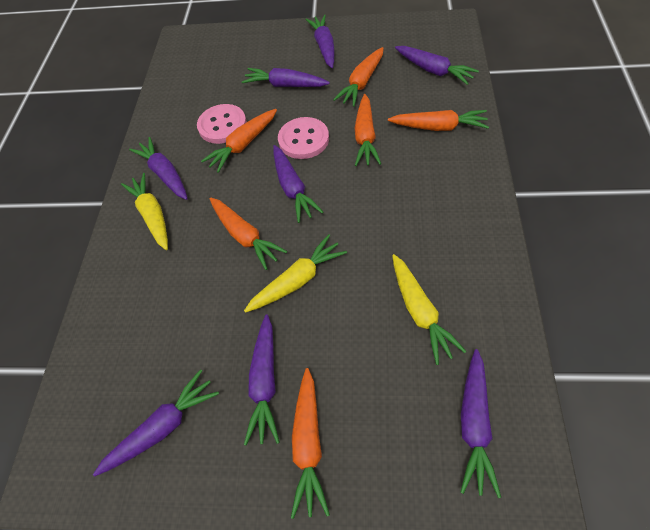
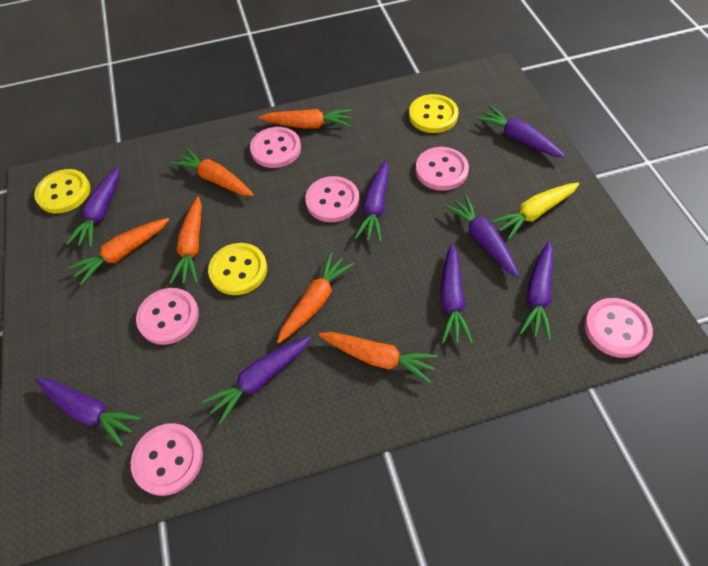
pink button: [197,104,247,144] [278,117,329,159] = 2 -> [131,423,203,496] [136,288,199,345] [250,127,301,168] [305,176,360,222] [415,147,469,191] [584,298,653,358] = 6
yellow button: none = 0 -> [34,169,90,213] [208,243,267,295] [409,94,459,133] = 3
yellow carrot: [121,173,168,250] [244,234,347,313] [392,254,467,365] = 3 -> [491,183,579,240] = 1

